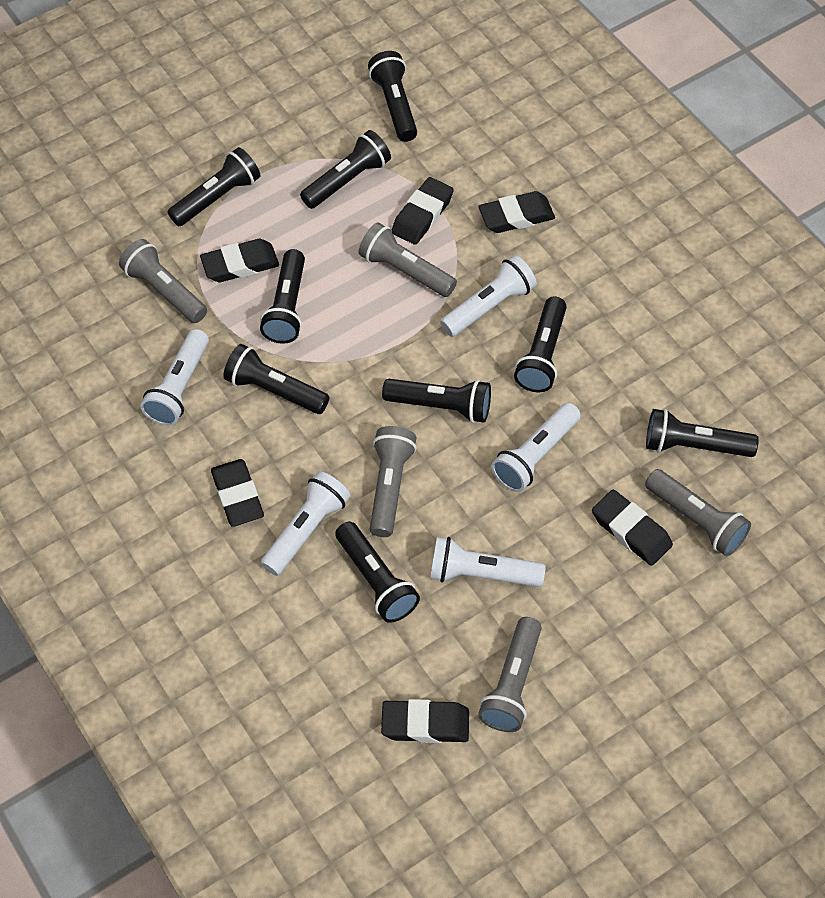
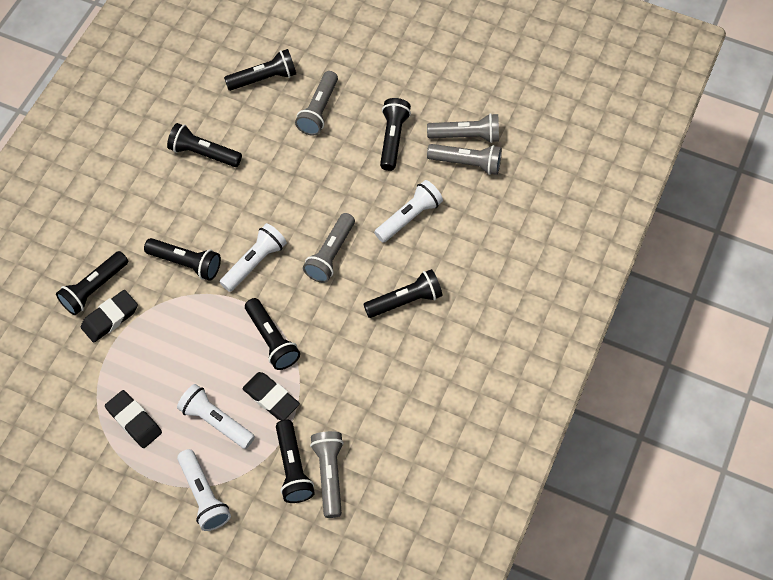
black eraser: [200,239,279,282] [211,459,264,527] [381,699,469,743] [391,177,454,245] [478,191,555,233] [592,490,673,566] = 6 -> [81,290,138,343] [105,390,162,448] [242,372,300,420] = 3
black flashlight: [168,147,260,226] [223,344,330,414] [260,249,305,344] [300,130,391,209] [335,521,420,623] [368,51,417,142] [382,379,491,423] [514,296,567,392] [646,409,759,457] = 9 -> [56,251,128,315] [144,238,221,281] [167,123,242,167] [224,49,296,91] [245,298,300,370] [276,419,315,503] [363,269,443,318] [380,98,411,171] = 8
white flashlight: [140,329,209,426] [261,471,350,576] [430,537,546,587] [440,255,537,337] [492,403,581,492] = 5 -> [177,384,255,449] [177,449,231,531] [220,223,287,292] [374,180,443,243] = 4

